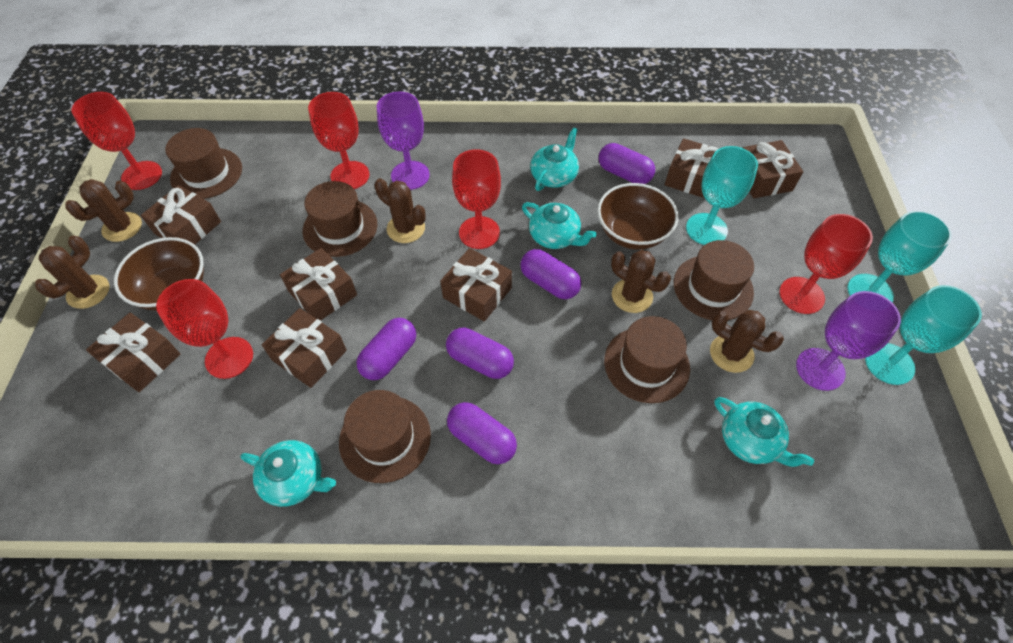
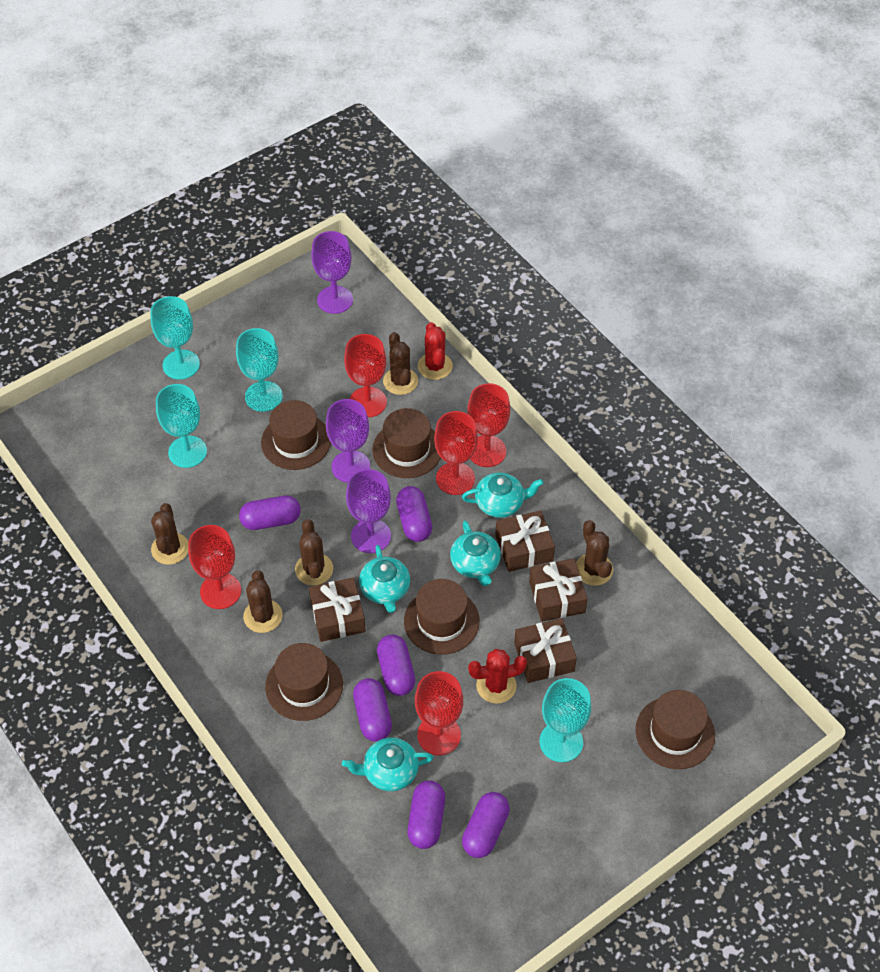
brown bowl: [114,237,204,311] [597,183,679,250] = 2 -> none = 0
brown gift: [86,313,180,392] [141,185,221,245] [262,308,347,388] [280,248,357,321] [440,248,512,322] [665,138,718,198] [742,140,803,198] = 7 -> [309,577,366,642] [495,510,555,572] [514,618,577,683] [529,559,588,622] = 4
purple capsule: [356,318,416,380] [446,328,514,379] [447,402,517,464] [520,249,581,299] [599,143,655,184] = 5 -> [239,496,301,530] [353,678,392,741] [377,634,415,696] [396,486,432,542] [407,780,445,849] [462,792,510,858] = 6
purple goblet: [377,92,430,190] [796,291,901,391] = 2 -> [311,231,353,314] [326,399,370,483] [346,469,391,553] = 3
red cactus: none = 0 -> [418,322,453,380] [468,649,527,704] = 2
turquoise goblet: [686,146,758,245] [847,210,952,303] [865,285,982,385] = 3 -> [150,296,200,380] [156,384,207,468] [236,328,283,412] [539,678,591,762] = 4

